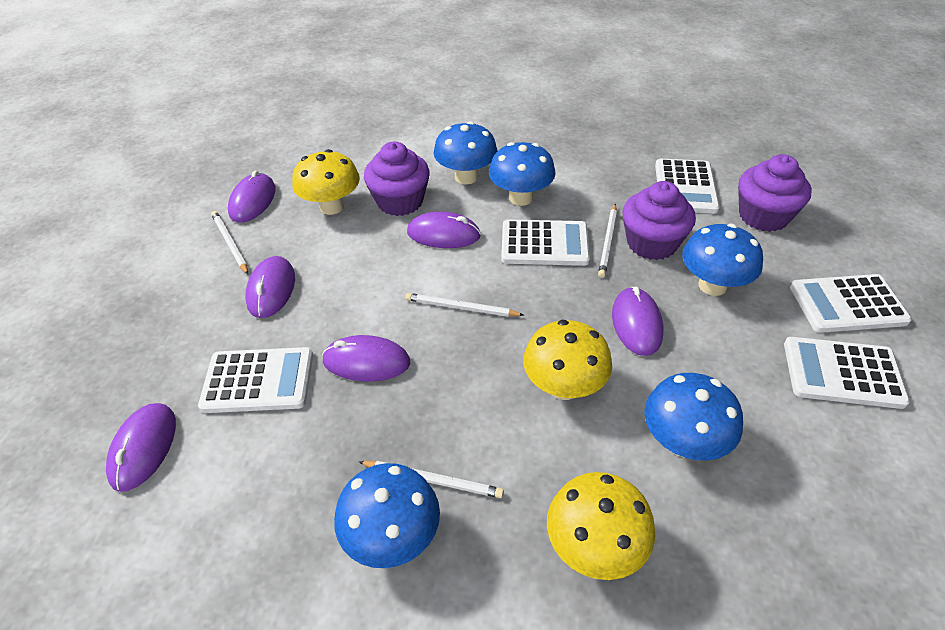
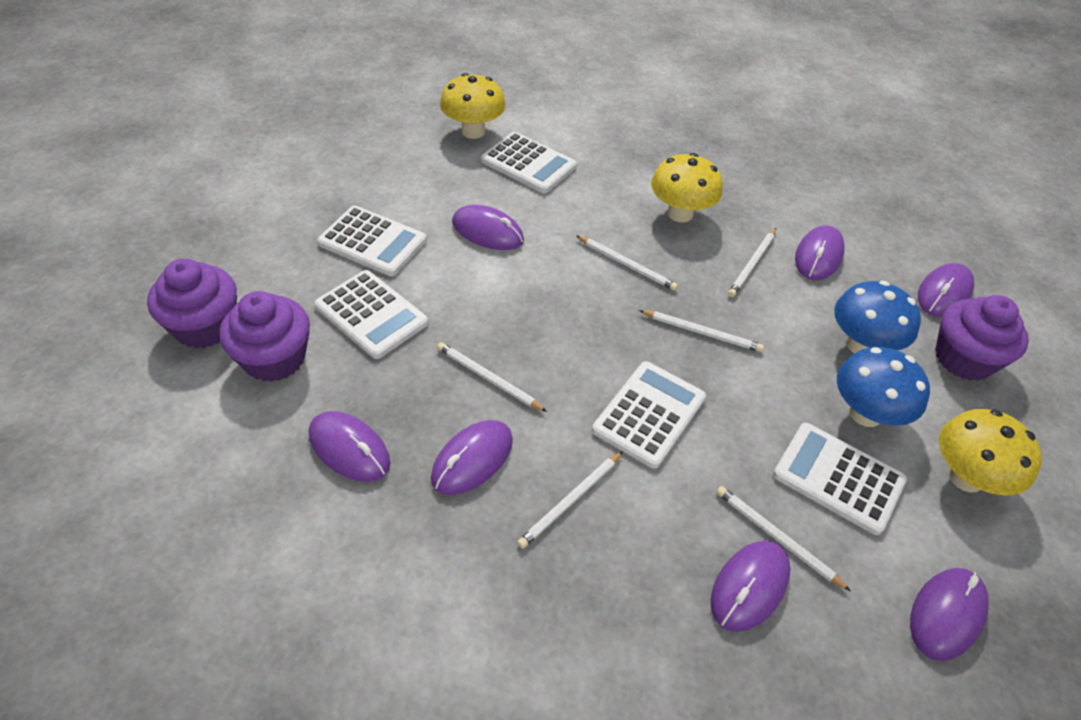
blue mushroom: [334,463,440,568] [434,121,498,185] [489,142,556,206] [644,373,743,460] [682,224,763,296] = 5 -> [834,281,921,354] [837,347,930,427] = 2
purple mouse: [106,403,176,492] [228,170,276,223] [245,256,295,318] [322,335,410,382] [407,211,481,248] [612,287,663,356] = 6 -> [309,411,390,482] [431,420,513,495] [452,205,524,250] [711,541,790,632] [795,225,845,280] [910,568,989,661] [918,263,974,317] = 7
white pencil: [211,211,248,274] [359,461,504,498] [405,293,523,317] [598,204,617,278] = 4 -> [437,342,547,412] [517,451,623,549] [576,235,678,291] [639,310,764,352] [716,486,851,591] [728,228,776,297] = 6

